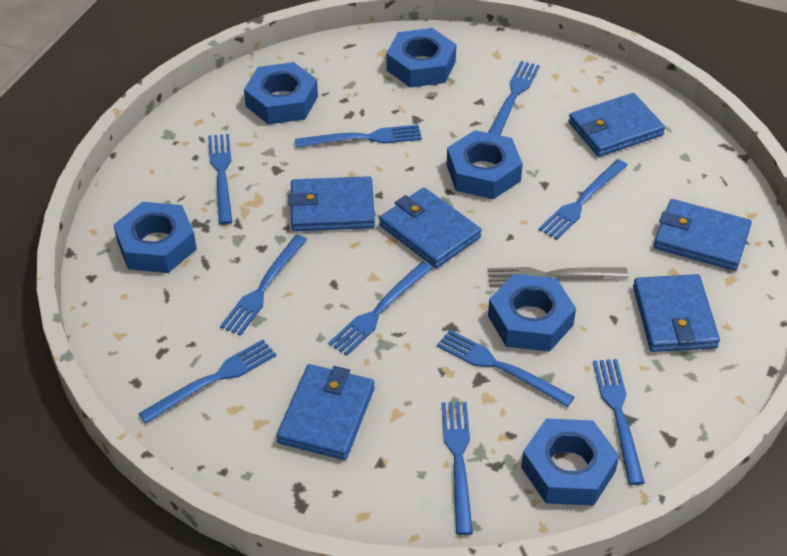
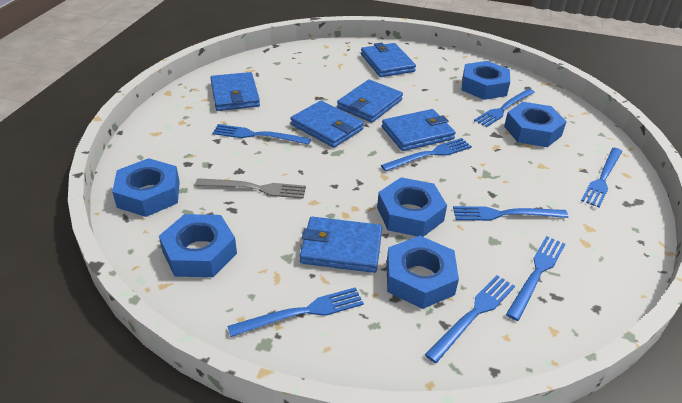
blue fork: [138,339,276,423] [208,134,232,225] [220,235,307,336] [295,125,422,148] [328,261,433,356] [437,330,574,407] [442,402,473,535] [488,61,540,135] [538,159,628,240] [593,359,645,485] = 10 -> [212,124,311,145] [228,287,364,337] [381,138,472,171] [425,275,515,363] [453,206,568,221] [474,89,535,127] [506,236,565,321] [581,147,622,207] = 8

